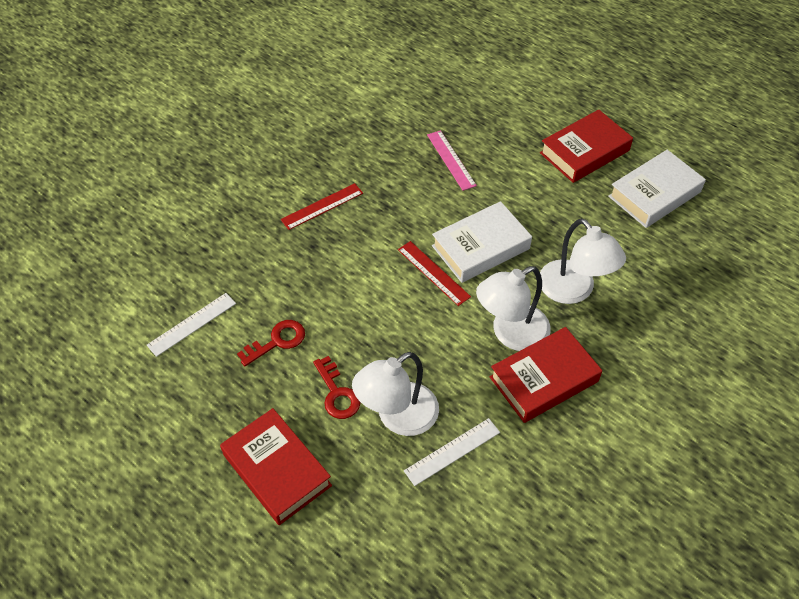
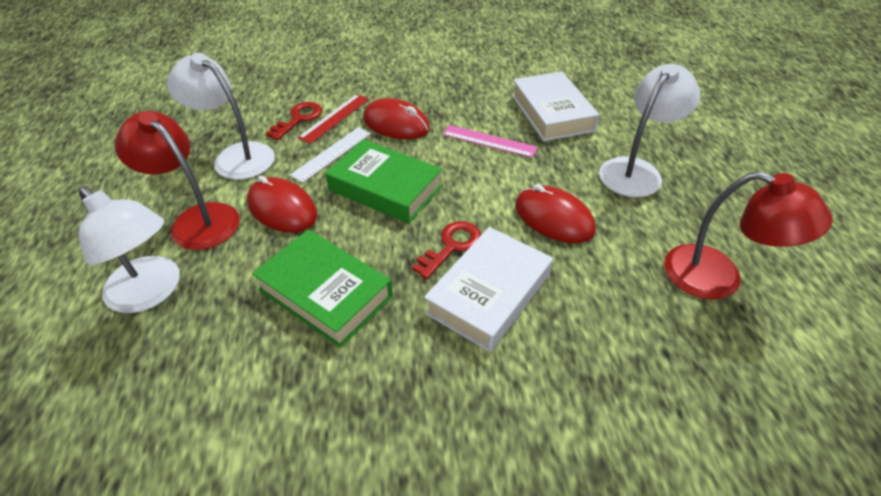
green book: none = 0 -> [252,230,393,348] [325,139,442,223] = 2
red book: [220,408,332,525] [490,327,602,423] [540,109,633,183] = 3 -> none = 0
red lamp: none = 0 -> [115,111,240,250] [664,171,833,300] = 2
red mouse: none = 0 -> [247,176,317,233] [363,98,430,140] [515,184,596,243] = 3
red ruler: [281,183,363,230] [398,241,471,306] = 2 -> [298,94,369,144] = 1
white ruler: [147,293,236,357] [404,418,500,486] = 2 -> [290,127,371,183] = 1

